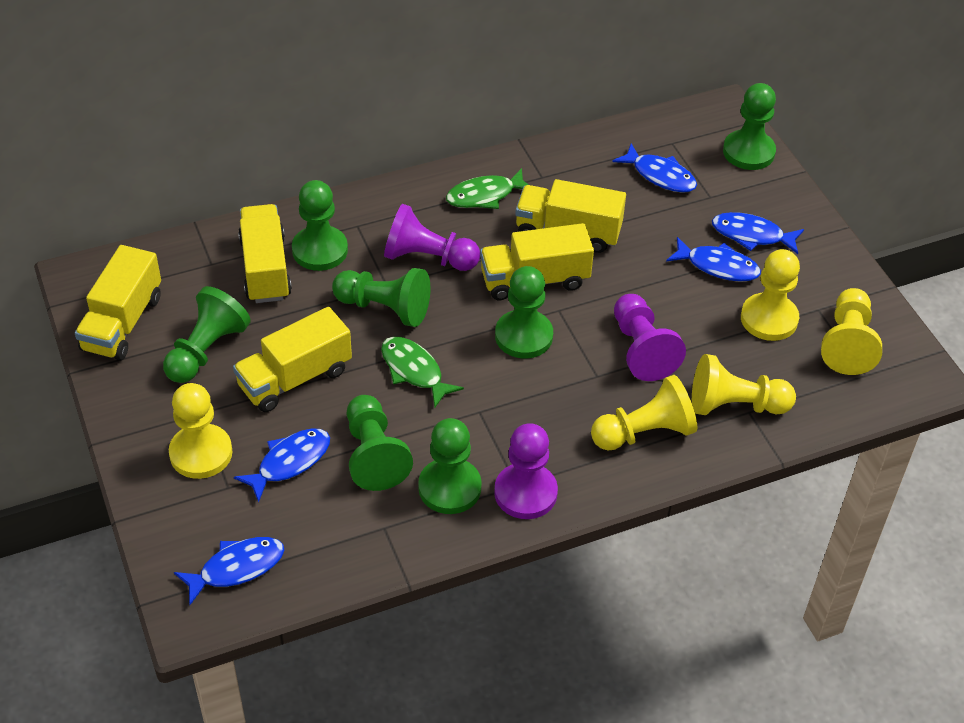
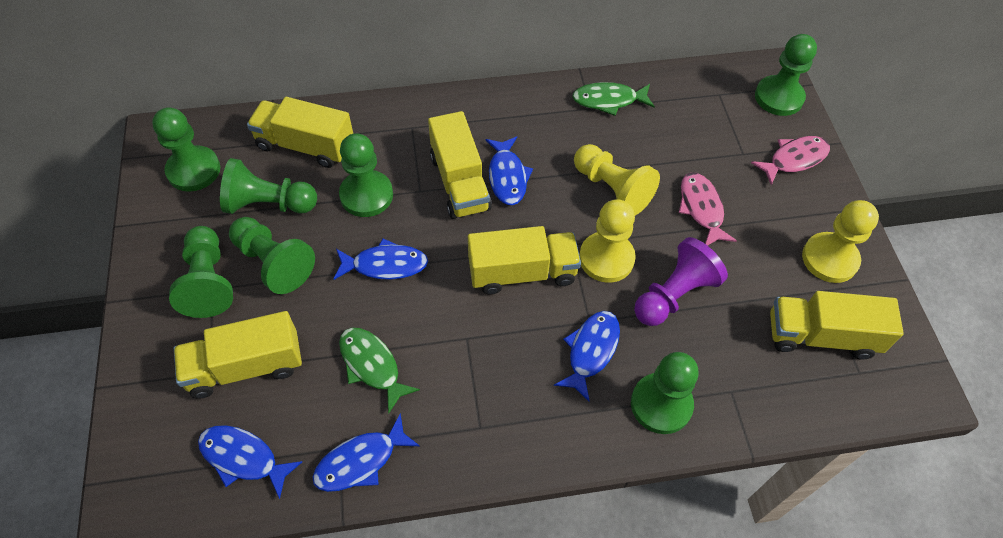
pink fish: none = 0 -> [679,173,737,246] [751,136,830,185] = 2
purple pawn: [384,204,480,271] [494,423,558,519] [614,294,686,381] = 3 -> [634,237,728,326] = 1
yellow pawn: [169,383,233,479] [591,375,697,450] [692,354,796,415] [741,249,800,341] [821,288,882,375] = 5 -> [574,144,660,215] [579,199,636,283] [802,200,879,283] = 3

